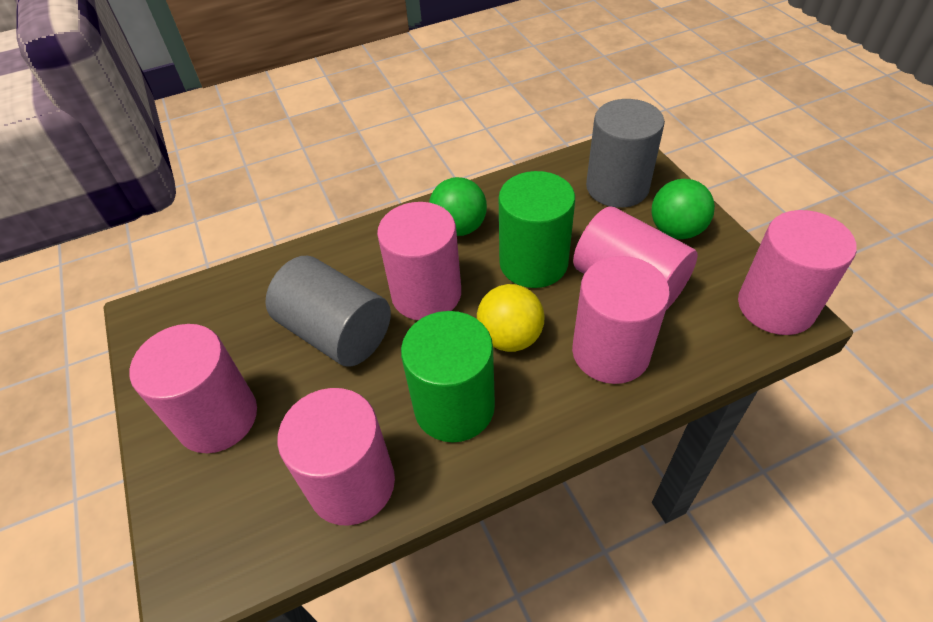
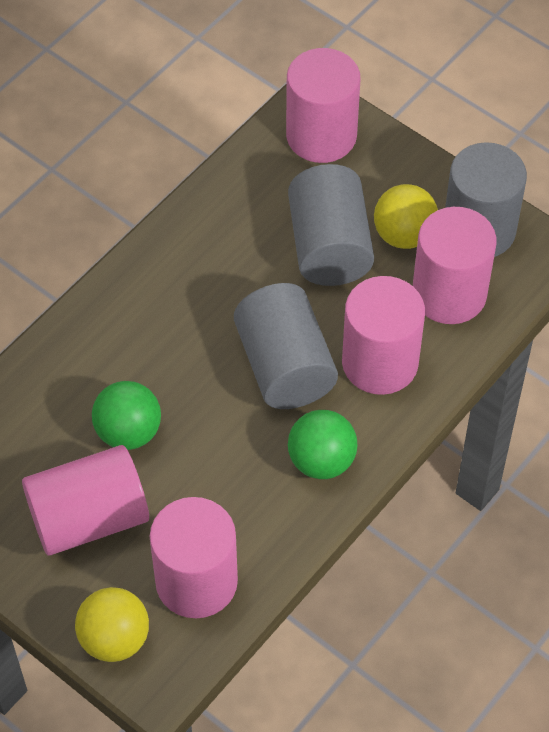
green cylinder: [401,311,495,442] [499,171,575,288] = 2 -> none = 0
grey cylinder: [265,256,391,366] [586,99,665,208] = 2 -> [234,283,338,409] [288,164,374,286] [445,142,527,257] = 3
pink cylinder: [130,324,257,453] [277,388,395,526] [377,202,461,320] [572,256,670,384] [573,207,698,310] [738,210,857,335] = 6 -> [22,445,149,556] [150,497,238,618] [286,48,361,163] [342,276,425,395] [413,207,497,324] = 5
yellow ball: [477,284,545,352] = 1 -> [75,587,149,662] [374,184,438,249] = 2

